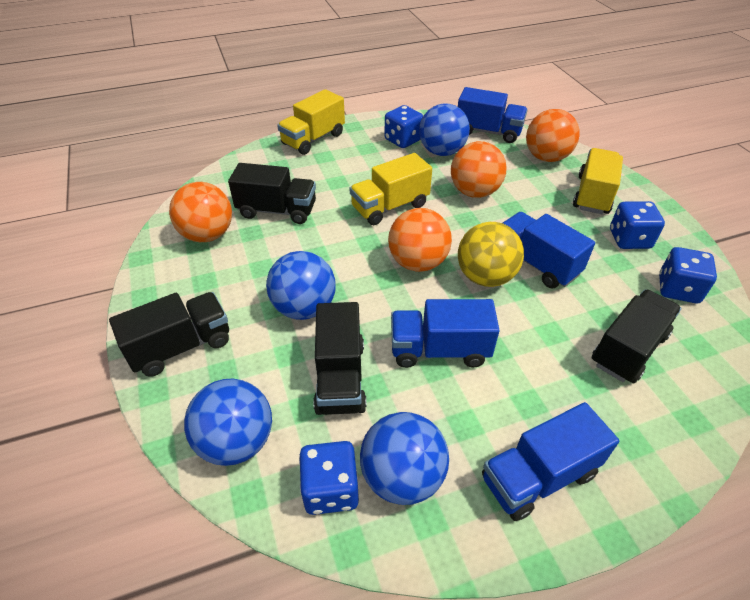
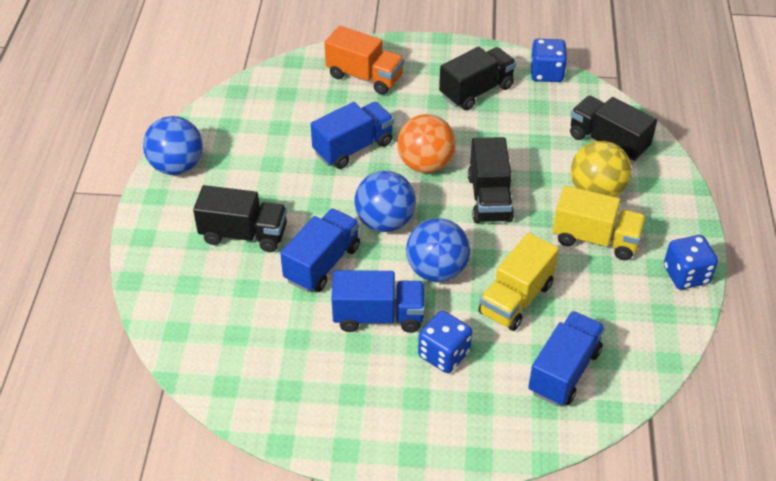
blue ball: [184,379,272,466] [266,251,336,320] [360,412,449,505] [419,103,470,156] = 4 -> [143,116,203,175] [354,171,416,232] [406,218,470,282] = 3
blue dice: [299,441,359,515] [384,105,423,148] [610,201,665,249] [659,247,717,303] = 4 -> [418,311,472,373] [531,39,567,82] [664,235,718,290] = 3
orange ball: [169,182,232,242] [388,208,452,272] [451,141,507,198] [526,109,580,162] = 4 -> [397,114,456,173] = 1
orange truck: none = 0 -> [325,26,404,95] = 1
yellow truck: [277,89,345,155] [350,153,432,225] [573,148,623,214] = 3 -> [478,233,559,331] [553,186,646,260] = 2

